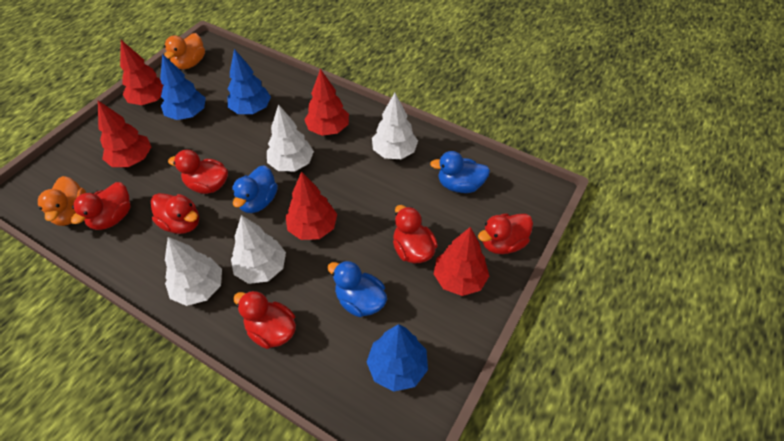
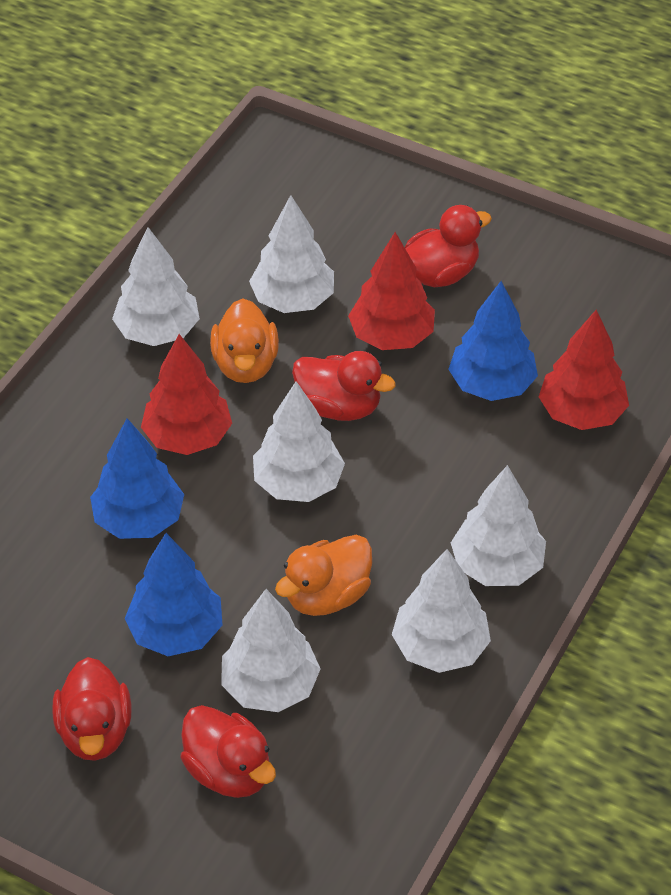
blue duck: [232,165,278,213] [327,260,387,317] [430,151,490,193] = 3 -> none = 0
red duck: [71,182,131,230] [151,193,199,234] [168,150,228,194] [233,290,296,349] [393,205,438,263] [478,213,533,254] = 6 -> [52,657,131,761] [180,705,276,798] [292,351,396,421] [405,205,492,287] = 4
red tree: [98,101,151,167] [120,40,163,105] [285,172,337,240] [304,69,349,136] [434,227,489,296] = 5 -> [141,334,232,455] [348,232,435,350] [539,310,629,430] = 3
white tree: [165,237,222,306] [231,215,286,284] [267,104,314,171] [372,93,418,159] = 4 -> [112,227,200,346] [221,589,321,712] [249,195,334,313] [253,381,345,502] [392,549,491,673] [451,465,546,586] = 6

